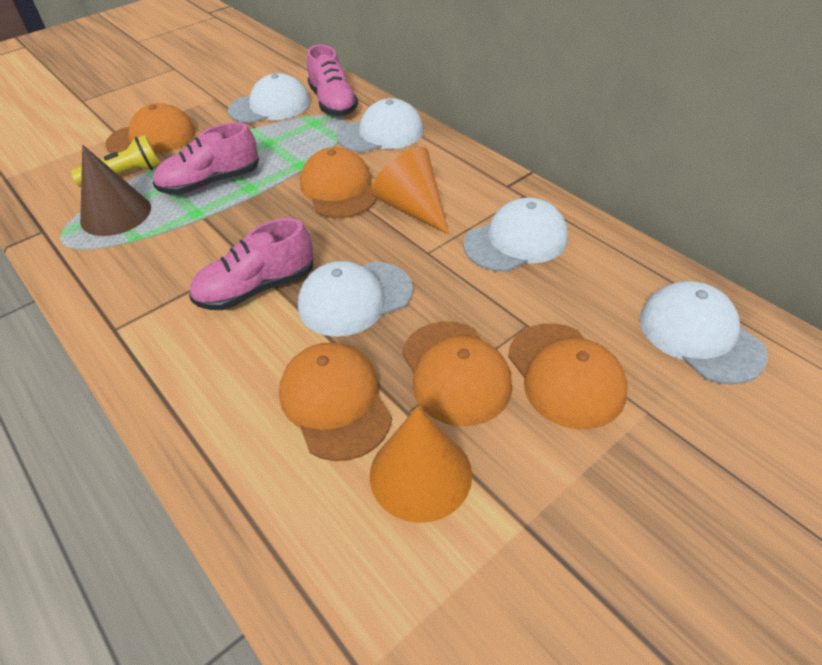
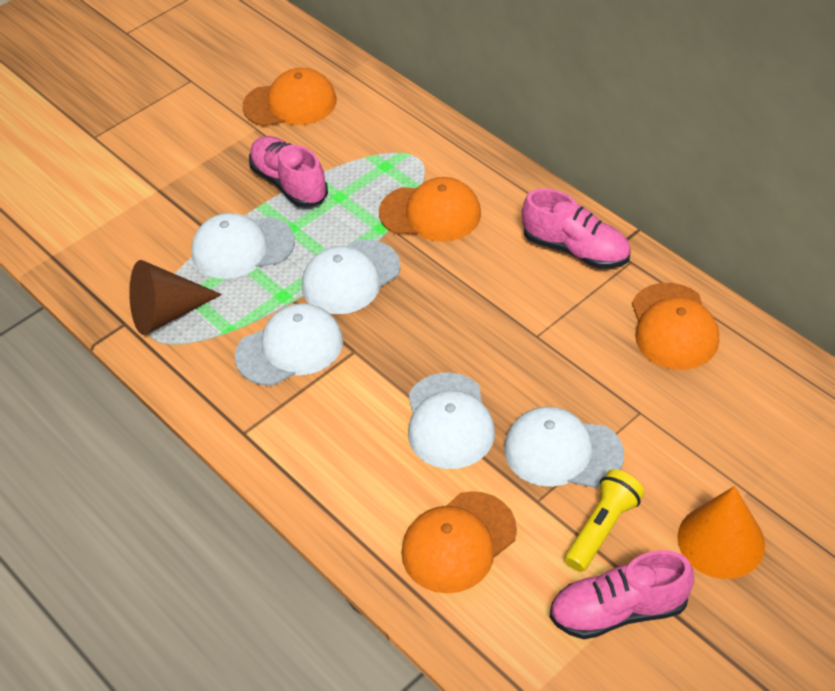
orange cap: [105,103,195,154] [279,342,392,461] [300,147,377,218] [402,321,512,426] [508,323,628,429] = 5 -> [242,68,336,126] [379,177,481,241] [401,491,517,593] [632,283,719,370] = 4
orange cone: [370,406,472,523] [371,147,449,234] = 2 -> [677,486,765,579] = 1

